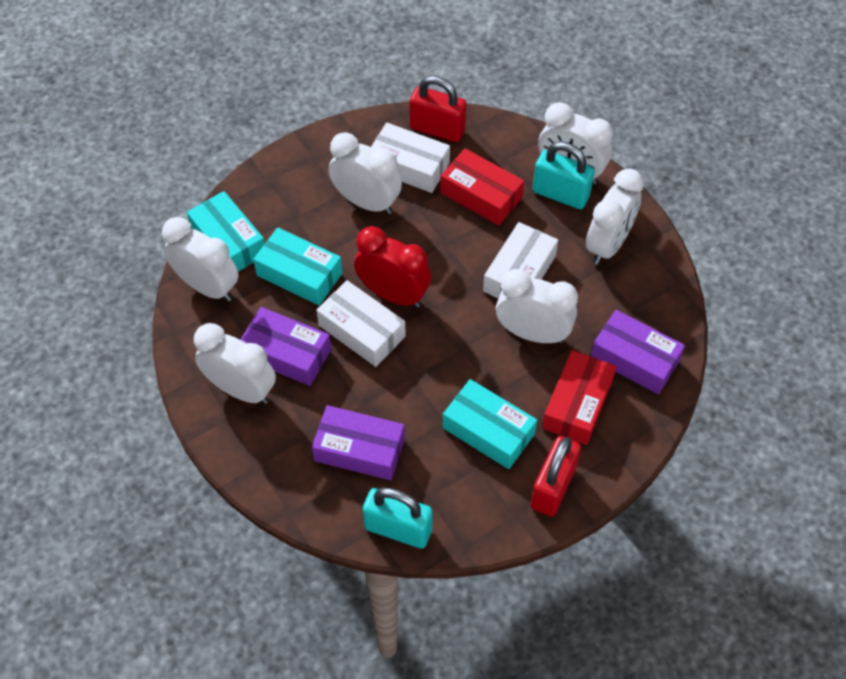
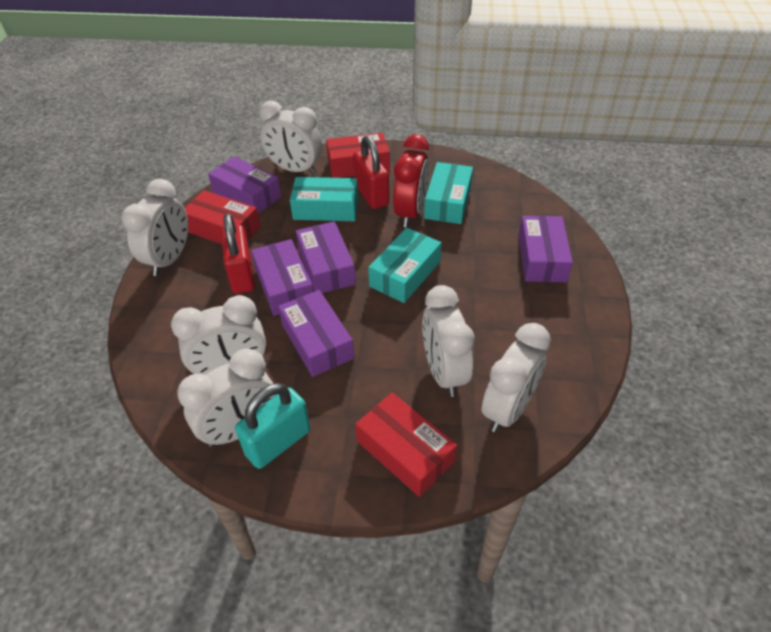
purple box: [240,307,331,386] [312,405,405,481] [591,310,685,394] = 3 -> [208,156,281,214] [251,239,313,316] [278,290,354,377] [296,221,356,293] [518,216,573,282] = 5
red box: [440,148,524,226] [542,350,617,445] = 2 -> [185,190,261,244] [326,133,390,178] [355,392,457,497] = 3
turquoise padlock: [363,488,433,549] [533,142,595,209] = 2 -> [235,383,310,469] = 1
white box: [316,280,406,367] [371,123,450,193] [483,222,558,299] = 3 -> none = 0

